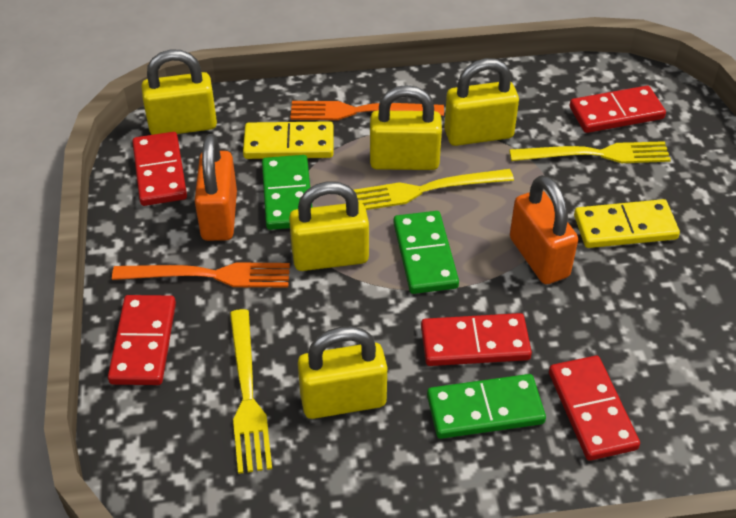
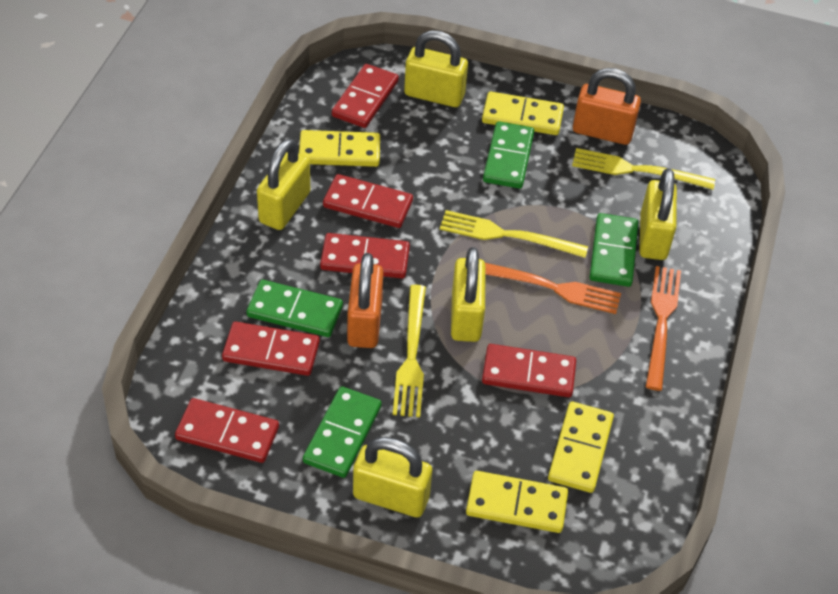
green domino: [262,155,312,230] [393,211,459,294] [427,374,546,439] = 3 -> [247,280,343,337] [303,386,382,478] [483,121,534,189] [590,213,638,287] = 4
red domino: [108,295,176,385] [132,132,187,206] [421,313,532,366] [549,356,640,461] [570,86,666,133] = 5 -> [175,398,279,463] [222,322,320,376] [320,233,410,278] [323,174,413,228] [332,64,399,128] [482,344,576,397] = 6
yellow domino: [243,121,334,159] [574,199,680,248] = 2 -> [299,130,380,167] [466,471,568,533] [482,91,564,135] [548,402,614,493] = 4

